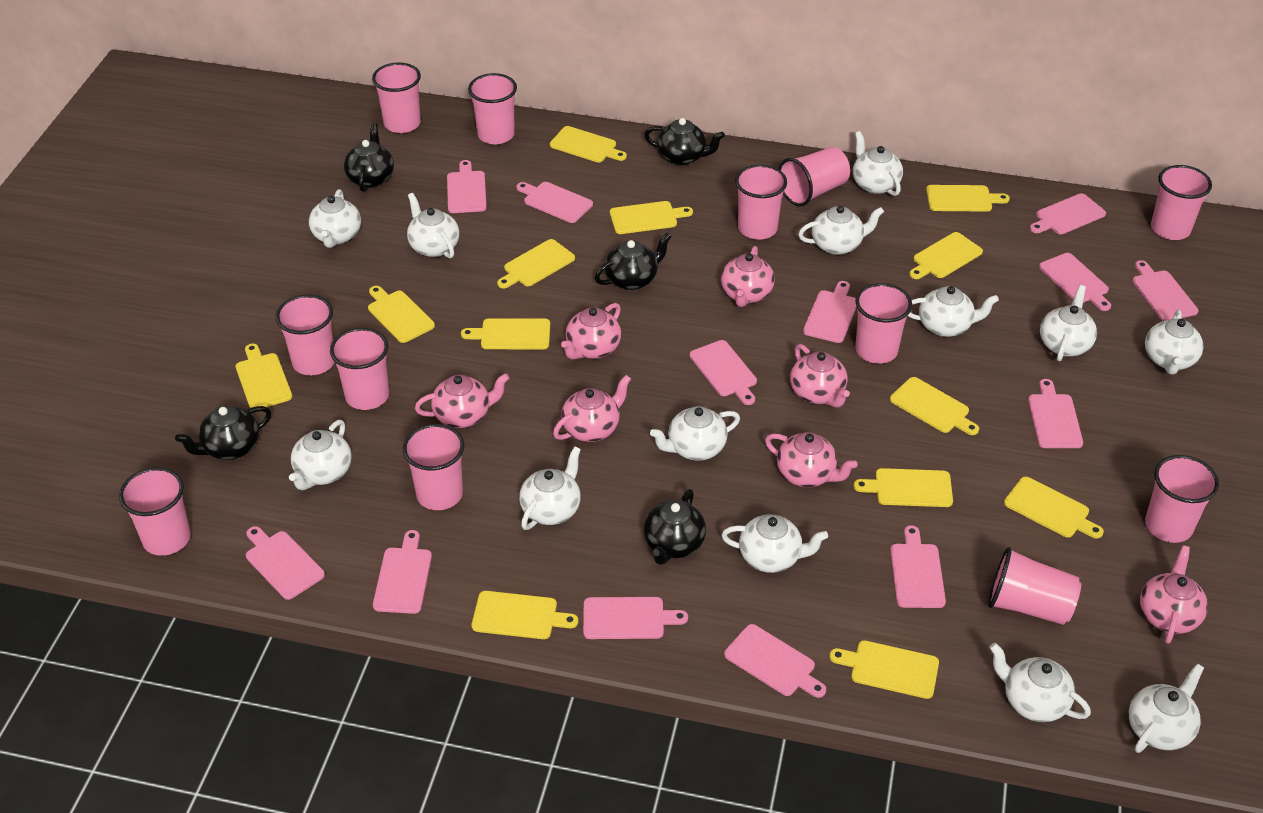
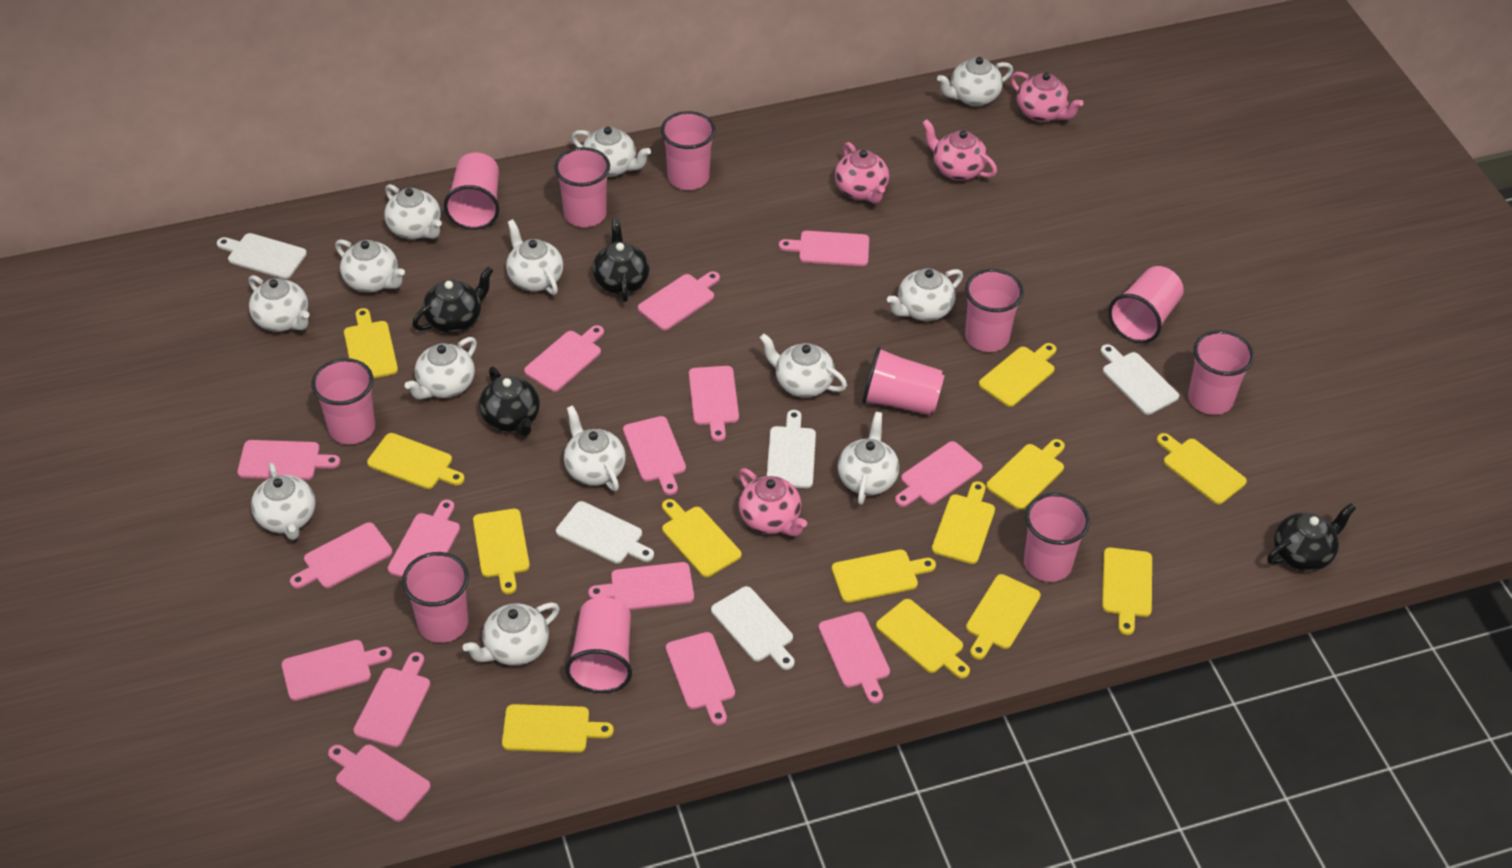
black teapot: [175,405,271,460] [344,123,394,192] [595,232,672,290] [644,118,725,166] [644,489,706,565] = 5 -> [412,267,493,333] [479,367,540,436] [593,218,649,302] [1267,503,1356,571] = 4
pink cup: [119,467,191,556] [276,295,335,376] [330,328,389,410] [372,62,421,133] [402,424,465,510] [468,73,517,144] [735,164,787,240] [779,147,850,207] [855,283,912,364] [988,547,1081,625] [1145,455,1219,543] [1151,165,1212,240] = 12 -> [311,358,375,444] [402,552,469,643] [444,153,499,230] [554,147,610,227] [565,597,632,693] [661,111,716,190] [862,347,945,415] [965,269,1024,352] [1024,493,1090,582] [1108,266,1184,343] [1188,330,1254,415] = 11
pink cutting board: [246,526,325,600] [373,530,432,614] [447,160,487,213] [516,182,593,223] [583,597,688,639] [690,340,757,405] [724,624,826,698] [803,281,857,343] [890,525,946,608] [1028,379,1083,448] [1030,193,1106,234] [1039,253,1111,311] [1132,260,1199,321] = 13 -> [237,440,340,480] [282,640,392,701] [290,522,393,589] [328,745,431,822] [353,652,430,747] [388,499,460,577] [524,325,604,392] [588,562,694,610] [623,416,686,495] [638,271,720,330] [666,632,735,726] [689,366,739,442] [779,231,869,266] [819,612,890,704] [895,441,983,507] = 15
pink teapot: [415,373,509,428] [553,375,631,442] [561,303,621,360] [721,246,775,307] [765,432,858,487] [790,344,850,408] [1140,545,1208,644] = 7 -> [739,468,807,536] [835,142,889,204] [922,119,997,181] [1010,72,1083,122] = 4
white cutting board: none = 0 -> [217,233,307,279] [556,501,654,564] [711,586,795,670] [767,410,816,488] [1100,344,1179,415] = 5

